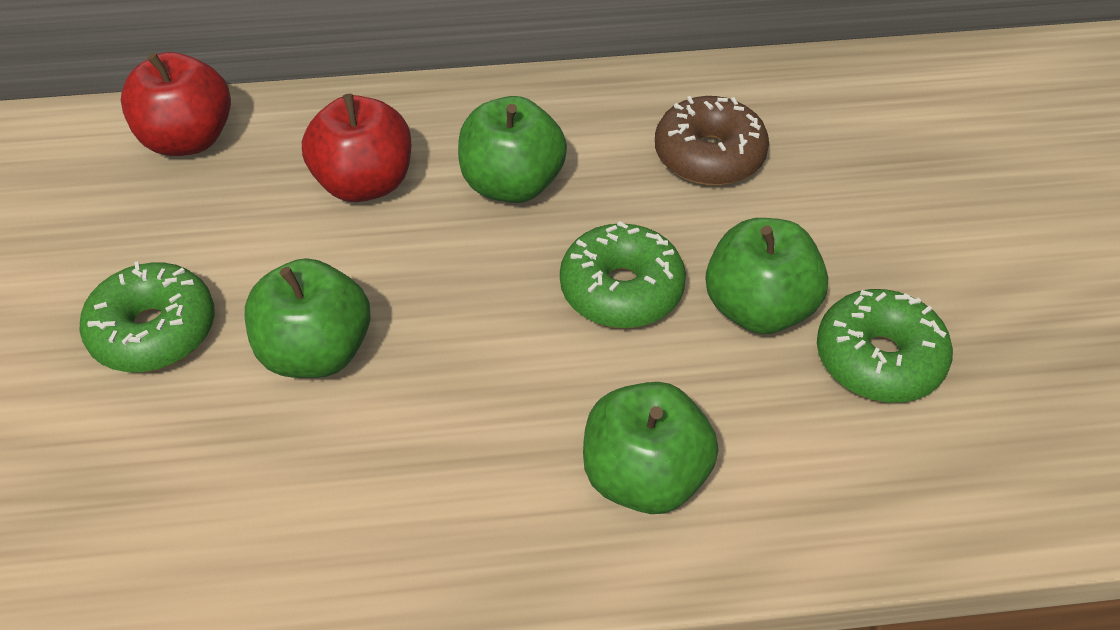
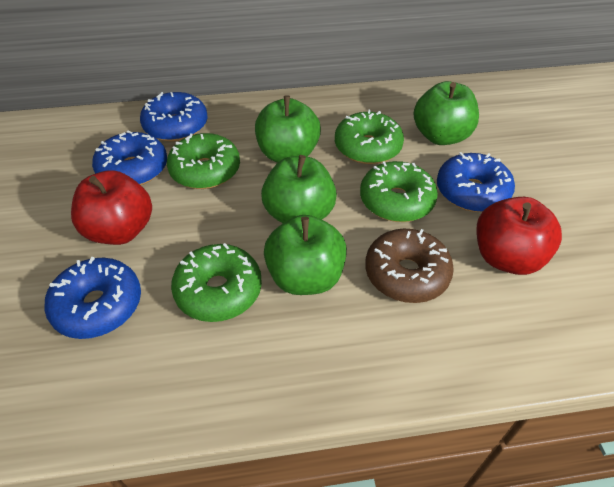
blue donut: none = 0 -> [44,257,141,339] [92,130,167,185] [140,92,208,141] [437,152,515,212] = 4
green donut: [79,261,215,372] [560,221,686,329] [817,289,953,403] = 3 -> [167,133,240,189] [171,243,262,322] [335,110,404,164] [360,161,438,222] = 4

